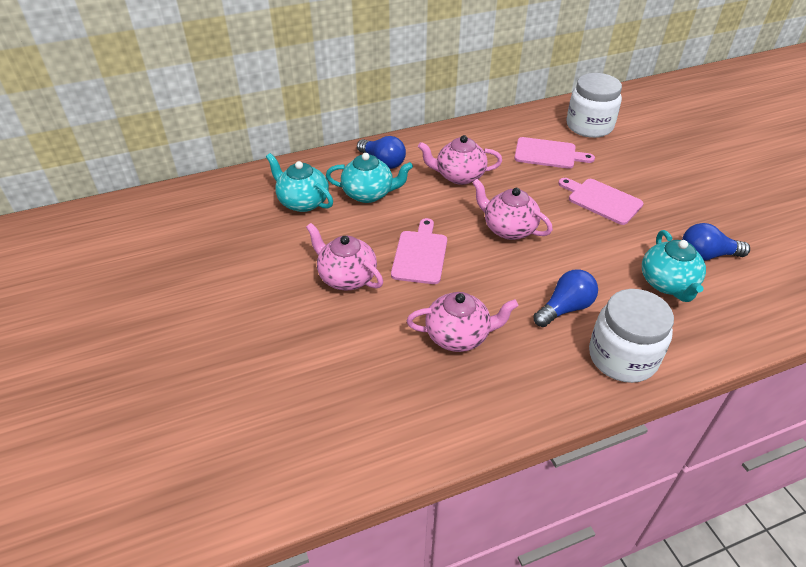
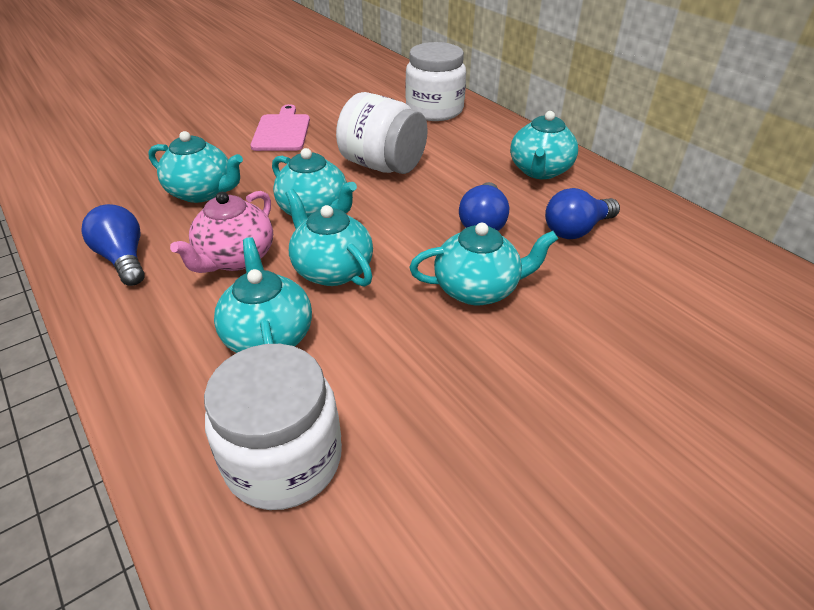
pink cutting board: [391,218,447,284] [514,137,595,169] [558,178,644,225] = 3 -> [250,104,310,151] = 1
pink teapot: [306,223,383,291] [407,292,518,352] [418,135,502,185] [472,179,553,240] = 4 -> [170,191,273,273] = 1
turquoise teapot: [266,153,333,212] [326,153,413,203] [642,230,706,302] = 3 -> [148,131,243,203] [214,237,312,353] [272,148,357,217] [285,189,373,287] [409,223,558,305] [510,111,578,179] = 6
white jar: [566,73,622,138] [589,289,674,383] = 2 -> [204,344,342,510] [336,92,428,174] [405,42,466,121] = 3

